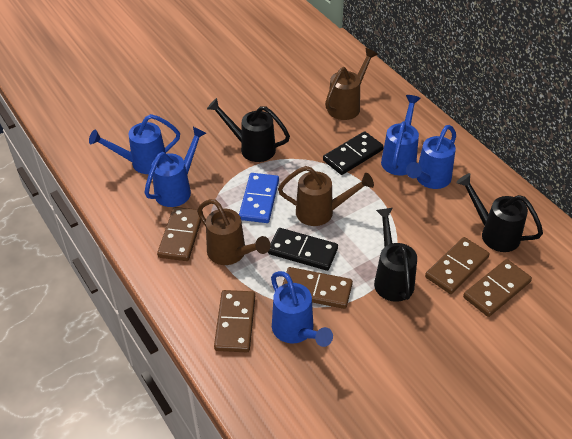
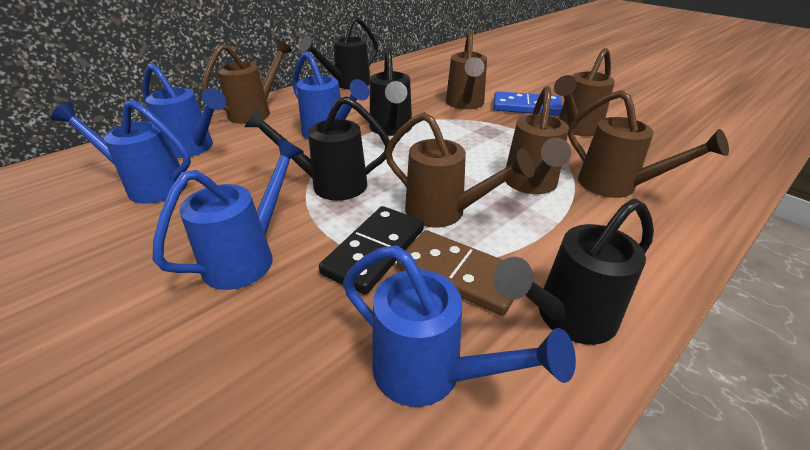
black domino: [268,228,338,271] [323,131,384,175] = 2 -> [319,206,424,294] = 1
black watering can: [207,98,290,162] [374,208,417,302] [456,173,543,252] = 3 -> [244,96,390,201] [300,17,378,89] [370,47,412,136] [493,199,654,345] = 4
brown domino: [157,207,203,261] [214,290,255,352] [282,267,353,309] [425,237,490,294] [463,259,532,317] = 5 -> [397,230,513,316] = 1
brown watering can: [197,199,270,265] [278,166,374,226] [325,48,378,120] = 3 -> [202,39,292,124] [385,112,535,227] [446,29,487,109] [505,86,571,194] [554,48,615,136] [568,90,729,198] = 6

